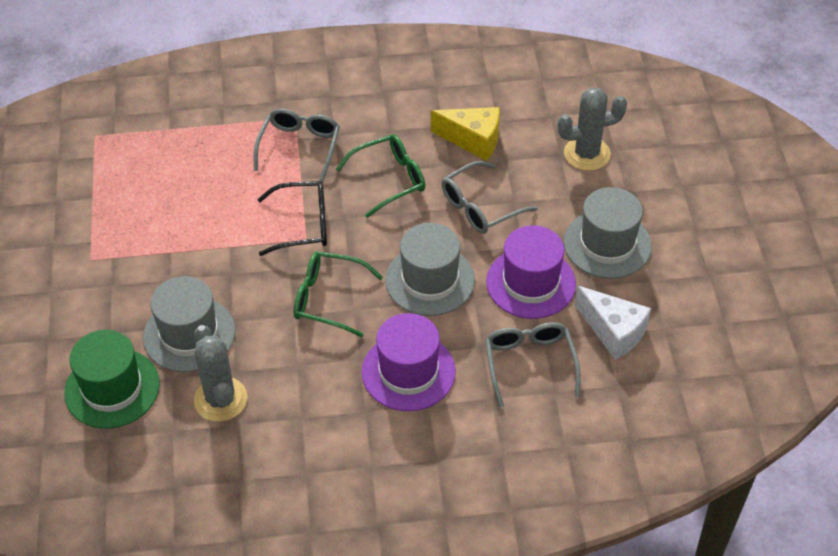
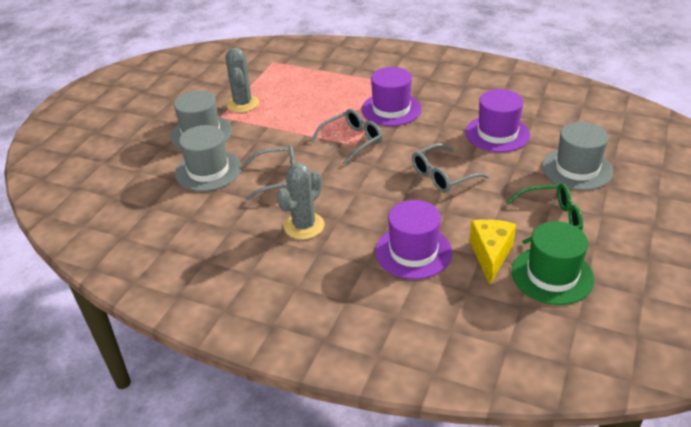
black glasses: [257,181,327,256] = 1 -> none = 0
green glasses: [294,251,383,337] [336,134,425,218] = 2 -> [506,183,583,244] = 1
purple hat: [362,313,456,411] [486,225,576,319] = 2 -> [361,67,422,126] [375,200,452,279] [466,89,530,152] = 3
white cheese: [575,286,651,360] = 1 -> none = 0

